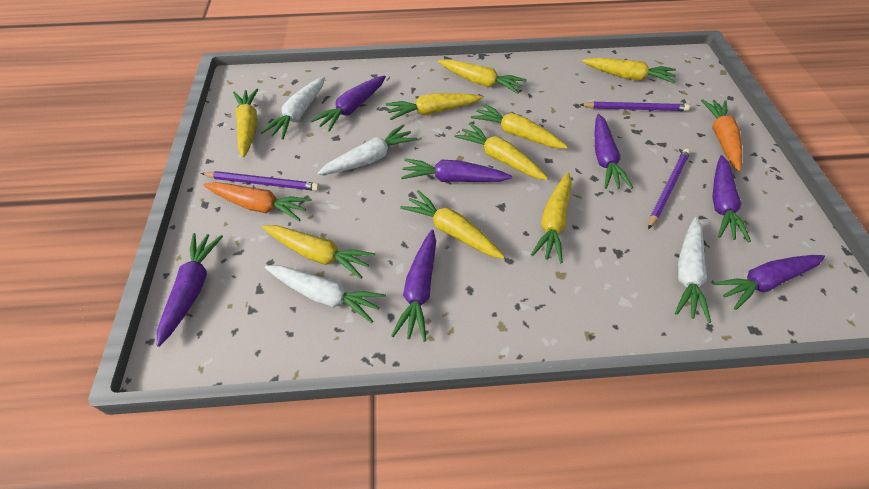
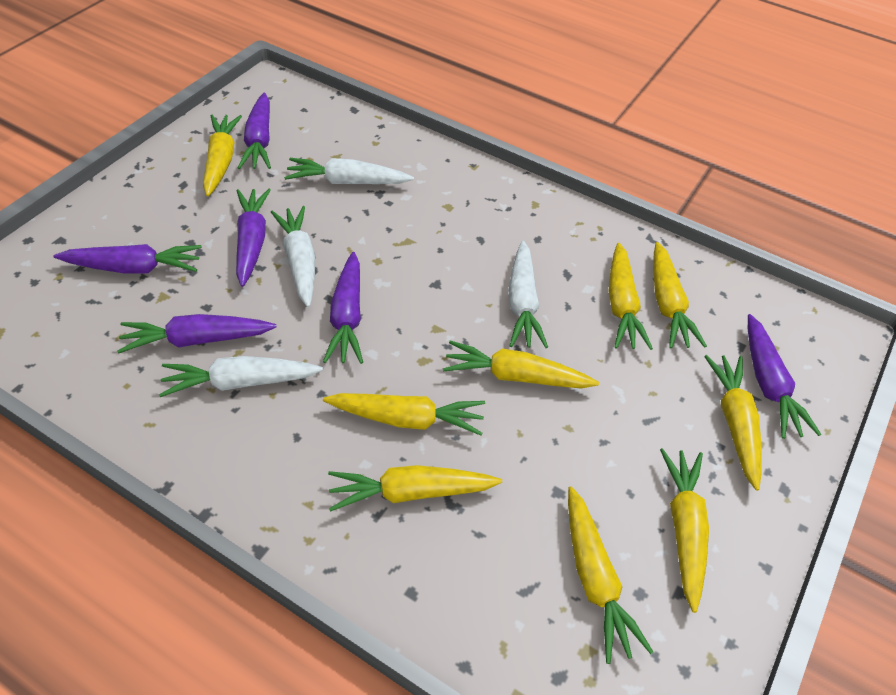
orange carrot: [203,182,312,221] [701,99,742,171] = 2 -> none = 0
purple carrot: [157,233,223,347] [311,75,386,132] [391,230,436,342] [401,159,512,182] [595,114,633,189] [712,155,751,242] [713,255,825,310] = 7 -> [53,244,202,274] [117,314,276,353] [236,189,271,287] [238,92,271,169] [323,252,363,364] [748,314,821,439] = 6
purple pencil: [201,171,319,191] [579,102,690,111] [648,149,690,229] = 3 -> none = 0

